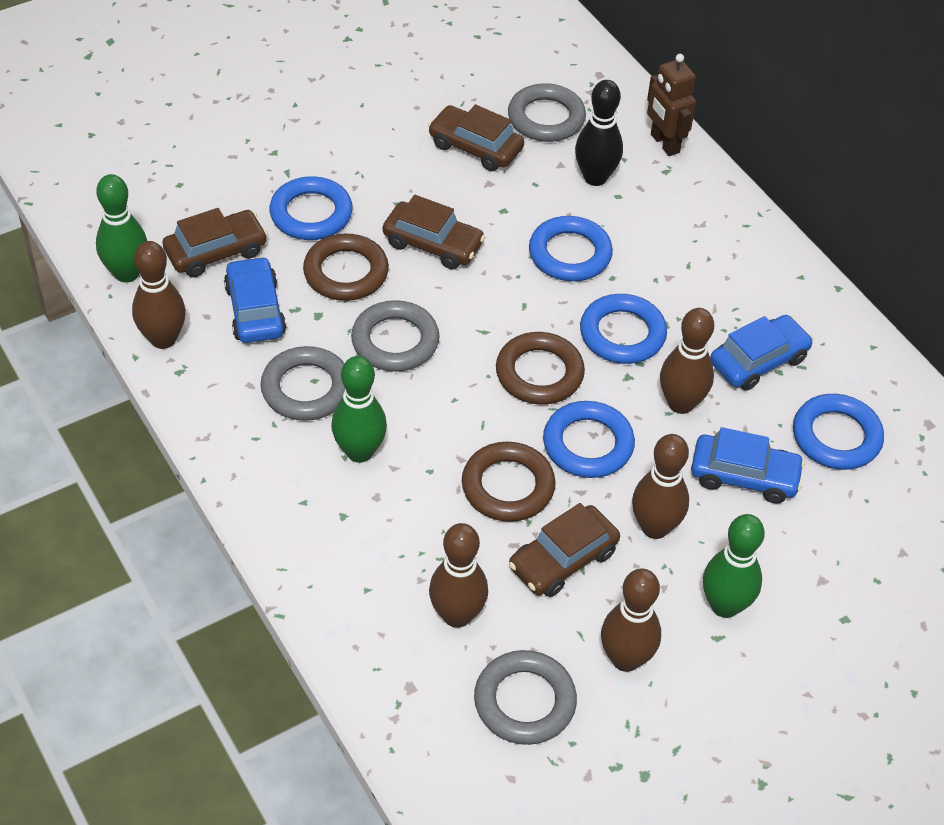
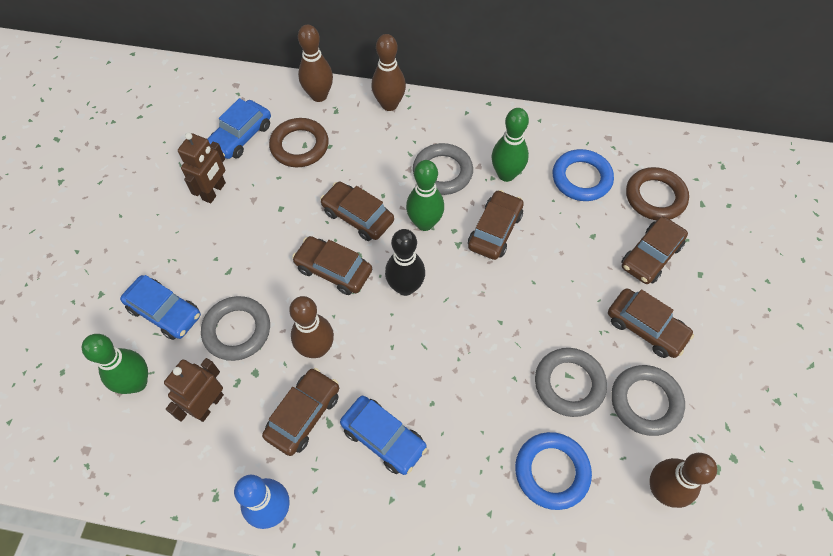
blue bowling pin: none = 0 -> [234,475,289,529] = 1
blue ring: [269,176,353,240] [529,216,613,281] [543,401,635,478] [580,294,667,364] [793,394,884,470] = 5 -> [515,432,592,510] [553,149,614,201] = 2
brown bowling pin: [132,241,186,349] [429,523,488,628] [601,568,661,672] [632,434,689,539] [660,308,714,414] = 5 -> [289,296,334,358] [298,25,333,102] [372,34,406,111] [649,453,717,508] = 4
brown car: [163,208,268,277] [383,195,485,269] [428,104,524,171] [509,503,620,597] = 4 -> [262,368,339,456] [292,236,372,295] [320,181,394,241] [468,190,524,260] [608,288,694,358] [621,216,688,284] = 6
brown ring: [303,233,389,301] [462,442,556,522] [496,332,585,405] = 3 -> [269,118,329,167] [626,167,689,220] = 2
brown robot: [647,54,696,156] = 1 -> [164,358,224,422] [178,132,226,203] = 2

